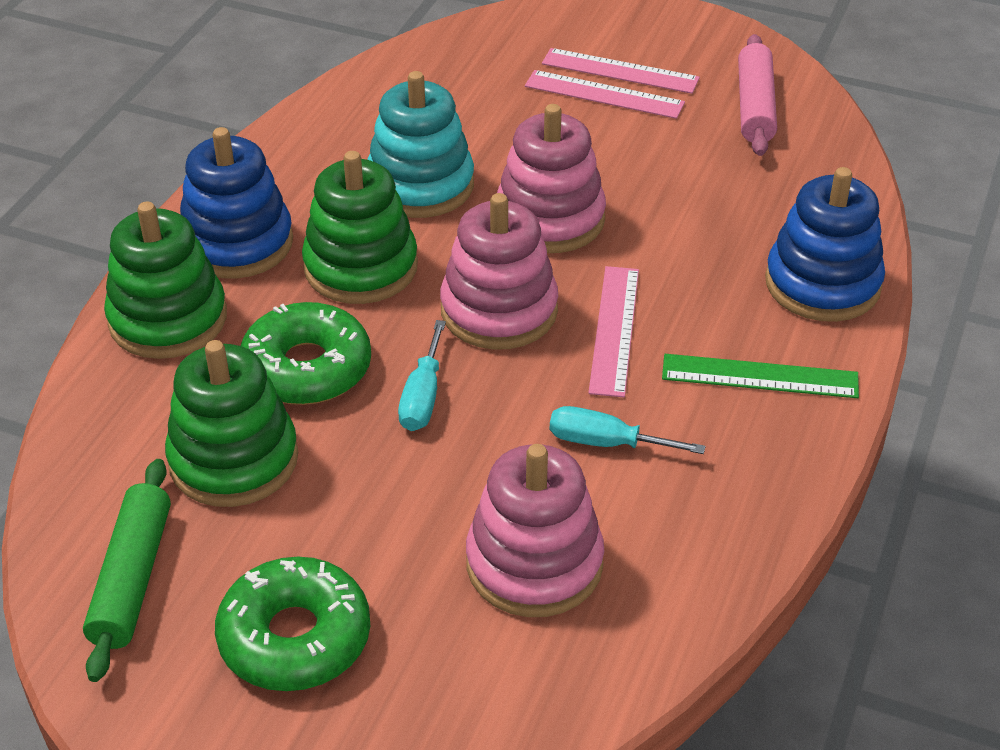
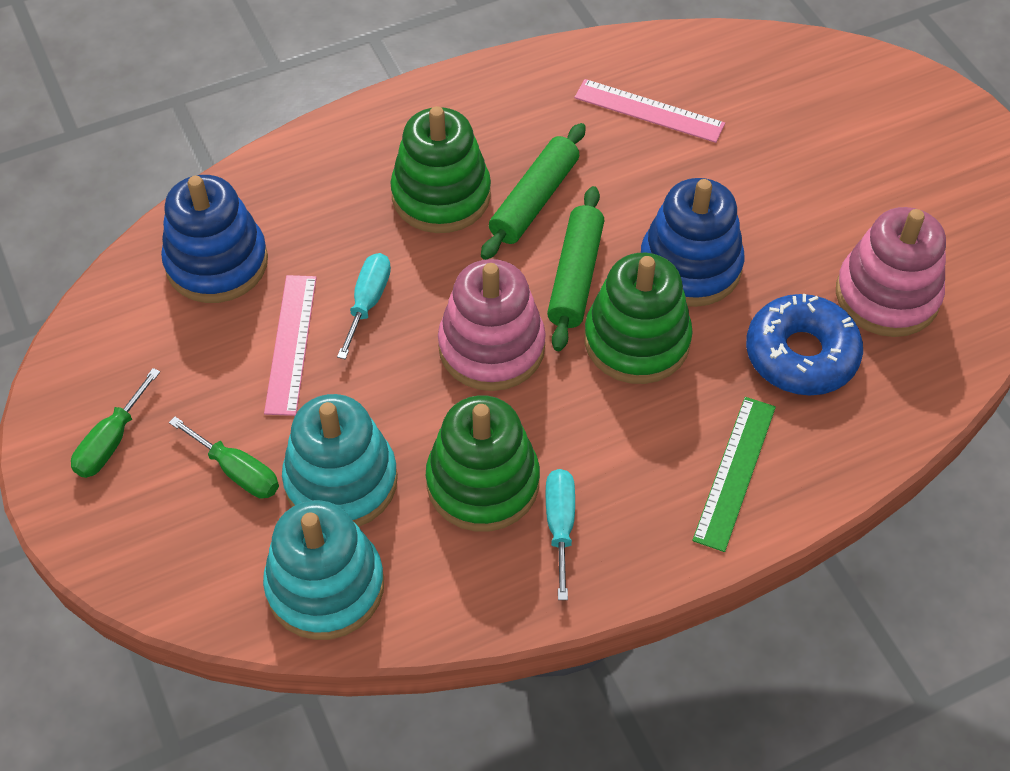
blue donut: none = 0 -> [746,294,863,395] = 1
green donut: [215,557,370,691] [241,302,371,405] = 2 -> none = 0
green rolling pin: [83,459,171,682] = 1 -> [481,123,586,260] [547,186,604,351] = 2
green screwdriver: none = 0 -> [71,368,160,478] [169,416,279,499] = 2
pink rolling pin: [738,34,777,156] = 1 -> none = 0
pink ruler: [525,70,685,119] [542,48,700,94] [588,266,639,397] = 3 -> [264,275,317,416] [574,79,725,143] = 2
pink stacking toy: [440,193,558,350] [466,444,604,617] [497,104,606,253] = 3 -> [438,259,546,391] [836,207,946,337] = 2
turquoise stacking toy: [367,71,474,218] = 1 -> [263,500,384,640] [282,394,398,527] = 2

